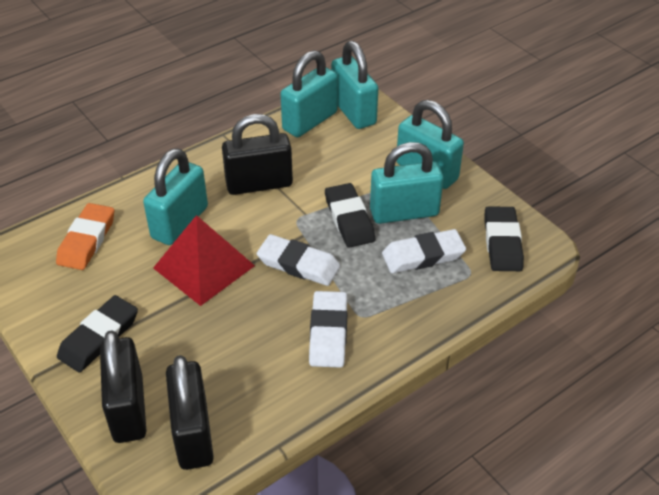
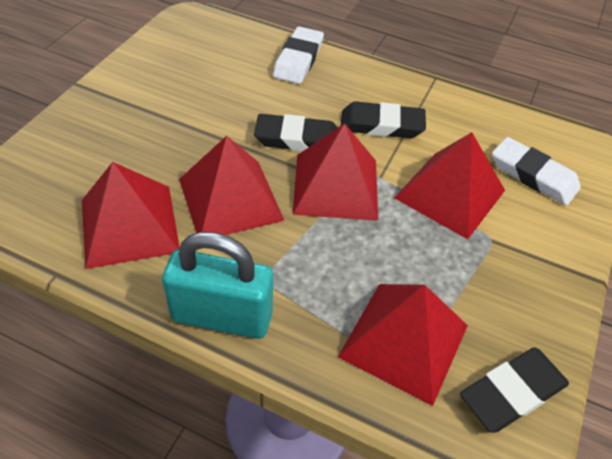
black padlock: [100,330,146,443] [166,355,214,470] [222,114,293,195] = 3 -> none = 0
orange eraser: [56,203,114,270] = 1 -> none = 0
red pyramid: [153,215,255,306] = 1 -> [82,162,180,269] [179,136,285,235] [293,123,378,221] [338,284,468,406] [394,132,505,239] = 5
turquoise padlock: [143,148,208,245] [280,50,338,137] [331,41,378,129] [370,142,444,224] [396,100,464,189] = 5 -> [162,232,273,339] = 1
white eraser: [257,234,340,286] [309,291,347,368] [382,229,466,273] = 3 -> [273,27,324,84] [492,137,581,206] = 2

